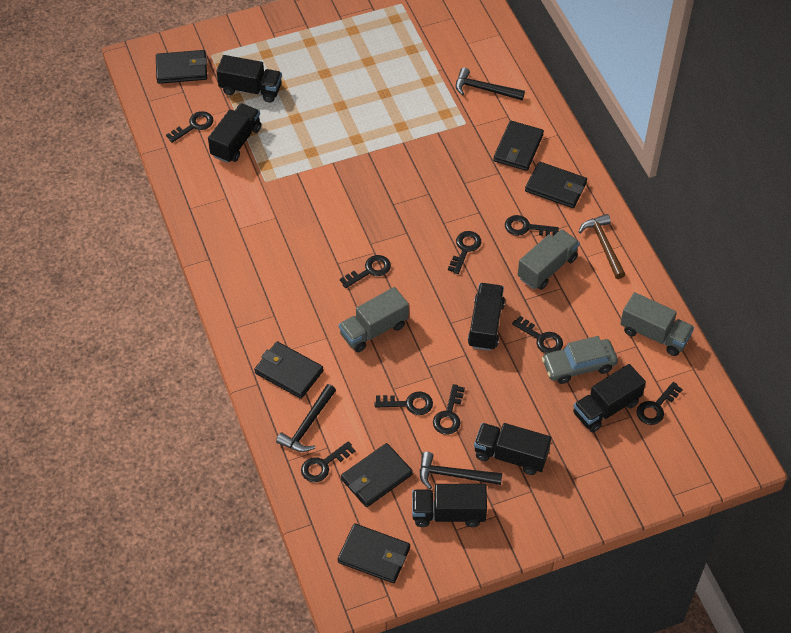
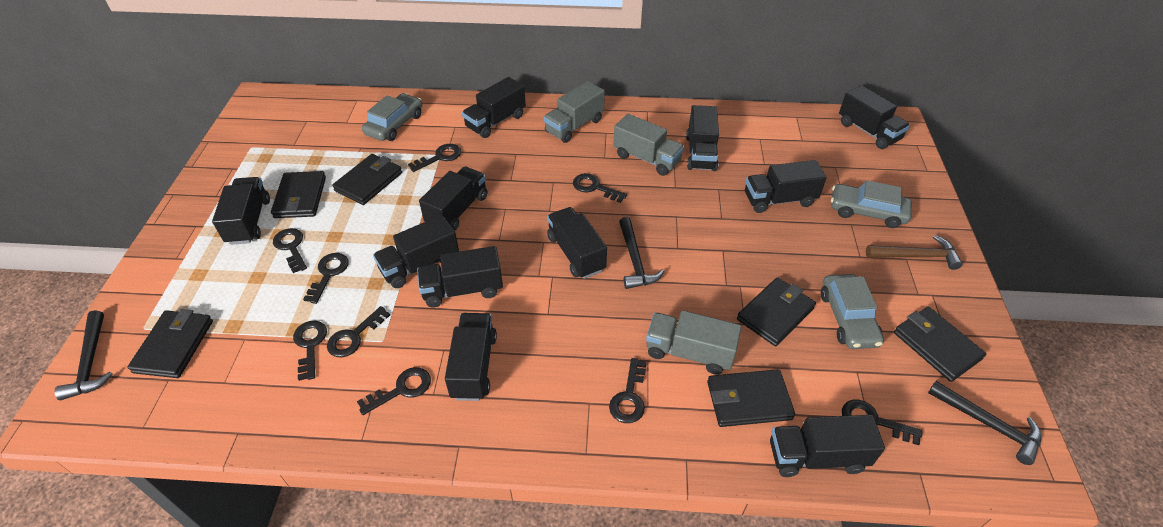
black truck: [208,103,261,163] [216,55,282,103] [412,484,487,527] [468,283,505,351] [474,423,551,475] [573,364,646,432] = 6 -> [212,177,270,245] [373,215,459,288] [417,246,503,308] [419,167,487,231] [445,313,497,401] [462,77,526,138] [547,207,607,279] [686,105,719,171] [745,160,827,213] [770,415,885,477] [839,85,910,149] = 11
grey car: [542,336,618,384] = 1 -> [362,93,422,141] [821,274,884,349] [831,180,912,228] = 3

